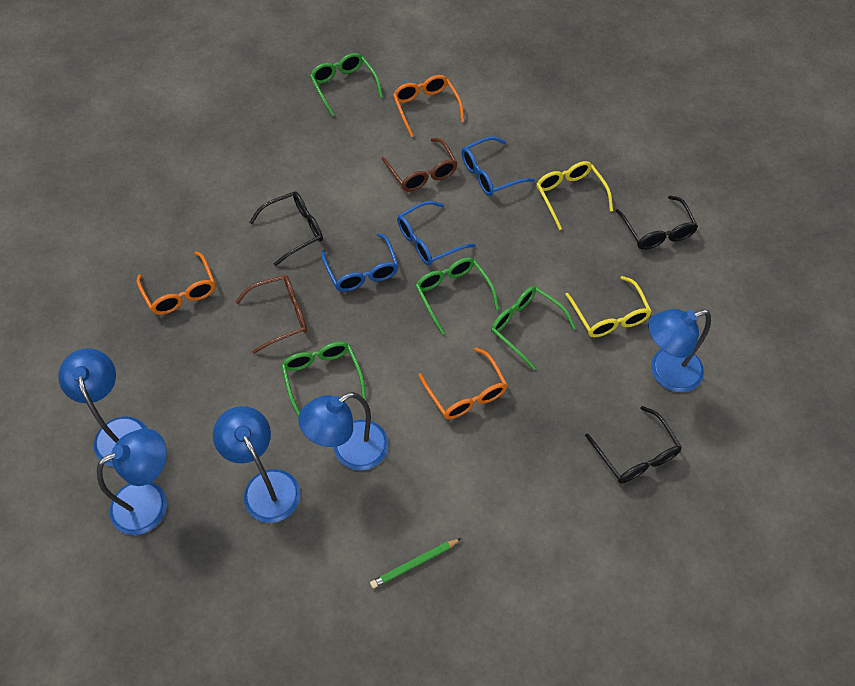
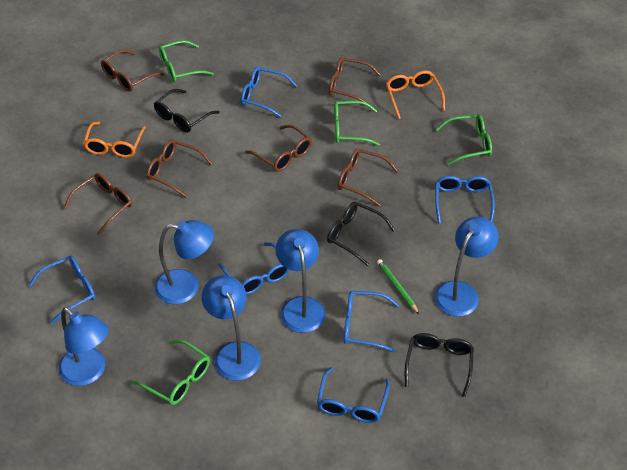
blue glasses: [321,233,399,292] [397,201,475,265] [461,136,535,196] = 3 -> [29,256,96,324] [218,242,289,295] [241,67,297,118] [317,367,390,423] [344,291,399,352] [435,176,495,224] = 6
brown glasses: [235,275,307,354] [382,138,458,192] = 2 -> [63,173,132,235] [101,49,164,92] [146,140,212,198] [245,125,312,172] [329,57,381,105] [338,148,398,207] = 6
orange glasses: [136,251,215,315] [393,75,464,137] [418,348,508,419] = 3 -> [83,122,146,157] [386,70,445,119] = 2
yellow glasses: [536,161,613,230] [565,276,652,337] = 2 -> none = 0

